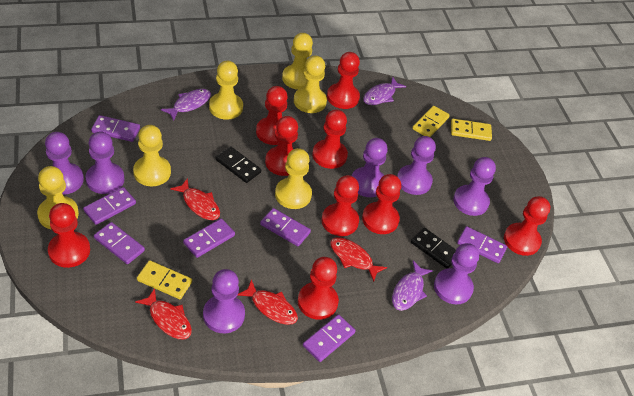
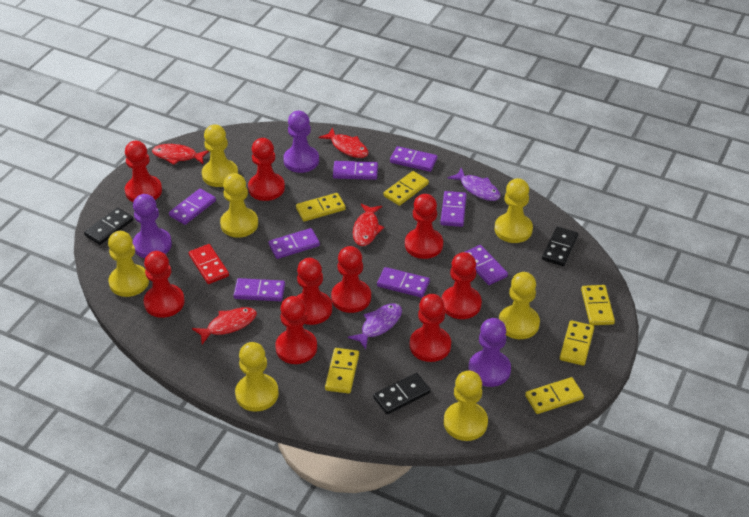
black domino: [215,146,261,183] [411,228,456,269] = 2 -> [84,207,133,245] [373,373,431,414] [542,227,578,266] = 3
purple domino: [83,187,136,225] [91,115,140,142] [94,222,145,264] [183,218,235,258] [260,208,311,246] [303,315,356,362] [457,226,507,263] = 7 -> [169,189,216,225] [234,278,285,301] [269,228,320,259] [333,161,378,180] [377,267,430,298] [390,146,437,172] [440,191,467,227] [465,245,508,285] = 8
purple fish: [161,89,211,121] [363,77,406,105] [392,261,433,311] = 3 -> [348,303,402,349] [447,168,501,201] = 2
purple pawn: [45,132,84,195] [86,131,125,194] [203,269,245,333] [352,138,388,197] [397,136,436,195] [434,243,479,304] [453,157,496,216] = 7 -> [133,194,172,258] [283,111,319,173] [468,318,511,387] = 3
red domino: none = 0 -> [189,244,229,284] = 1
yellow domino: [137,260,192,299] [412,106,450,137] [451,119,492,141] = 3 -> [296,193,346,221] [325,348,359,393] [383,171,429,206] [525,377,584,414] [560,320,594,366] [581,285,615,325] = 6
yellow pawn: [37,166,79,230] [133,125,171,186] [209,61,243,120] [275,148,312,209] [282,33,313,90] [294,55,327,113] = 6 -> [108,231,149,297] [202,124,238,187] [220,173,258,238] [235,342,279,412] [444,370,488,441] [495,178,533,243] [499,272,540,339] = 7

